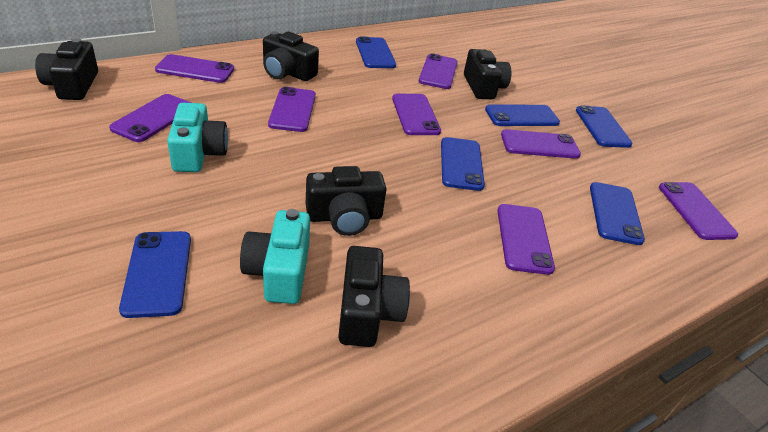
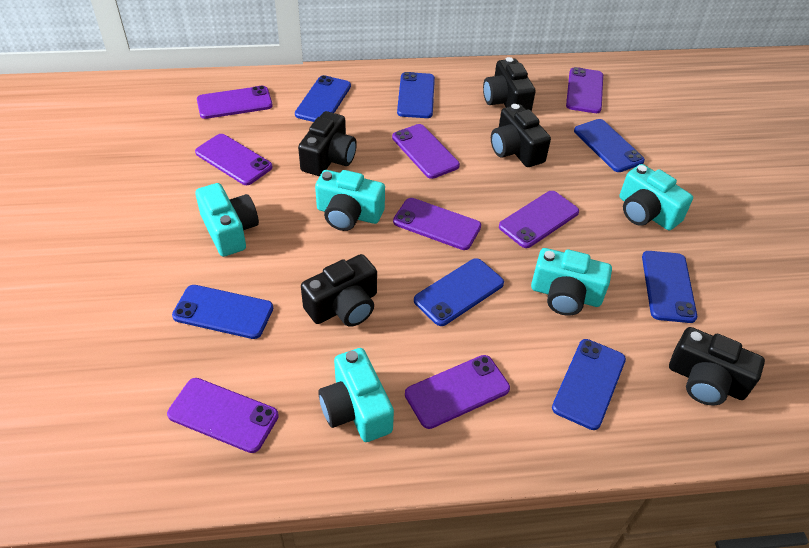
blue phone: [119,231,191,318] [356,37,396,68] [441,137,485,191] [485,104,560,126] [576,105,633,148] [590,182,645,245] = 6 -> [172,285,273,339] [295,75,351,122] [397,72,435,118] [414,258,504,326] [552,339,626,430] [574,119,645,172] [642,251,697,323] = 7
turquoise camera: [167,103,228,172] [240,209,310,304] = 2 -> [195,183,259,257] [315,170,385,231] [318,348,394,442] [531,248,612,316] [620,164,693,230] = 5

